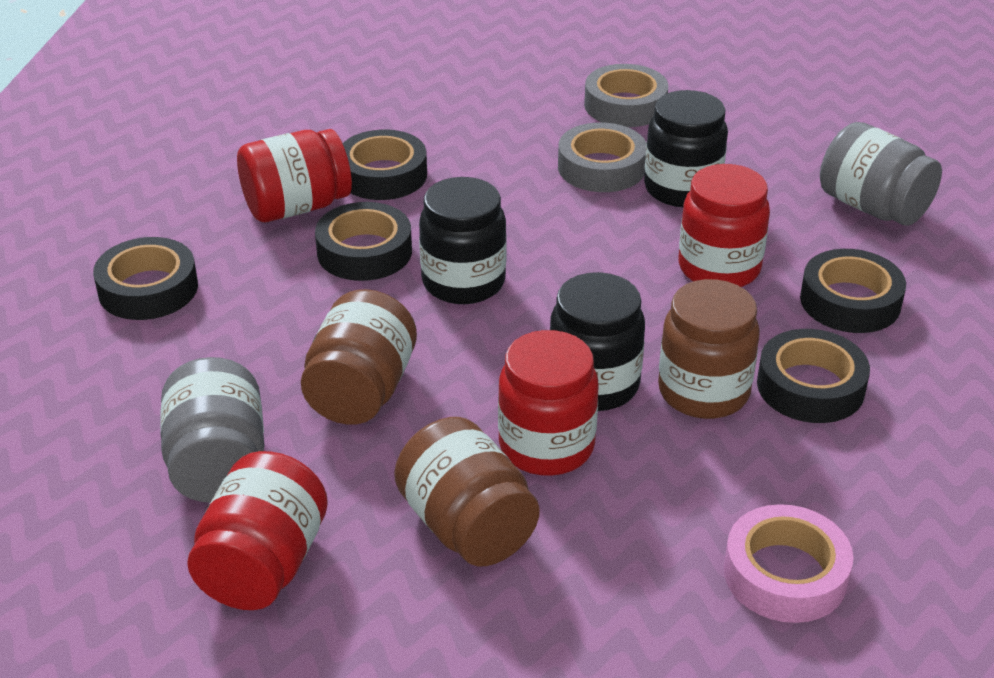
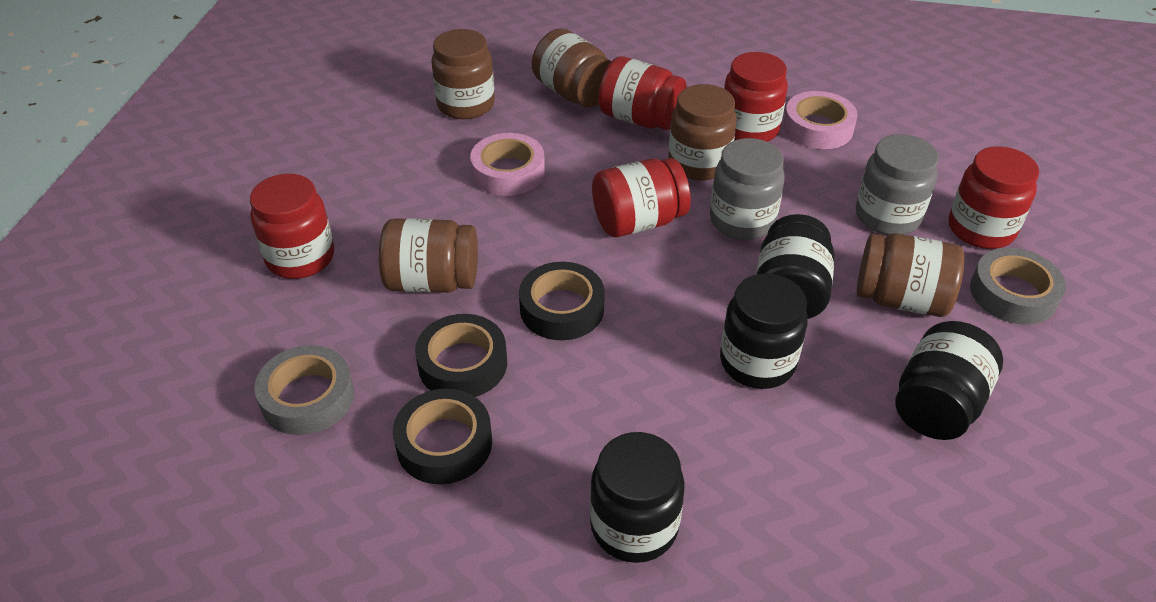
black jar: [419,177,507,304] [550,272,645,411] [644,90,728,207] = 3 -> [590,432,685,563] [720,273,808,389] [756,214,834,319] [895,321,1003,440] = 4
black tape: [93,237,198,320] [315,202,412,281] [343,129,427,200] [757,329,870,423] [800,249,906,333] = 5 -> [393,389,492,484] [415,314,507,397] [519,262,605,340] = 3
brown jar: [301,289,417,425] [394,417,540,566] [658,279,760,419] = 3 -> [379,218,478,293] [431,29,495,119] [532,29,611,107] [668,84,737,180] [857,233,964,317] = 5
pink tape: [724,504,854,623] = 1 -> [470,133,545,196] [783,91,858,149] = 2
red jar: [187,451,328,610] [237,129,352,222] [498,330,599,476] [679,164,770,287] = 4 -> [250,174,334,279] [592,158,691,237] [598,56,686,130] [724,52,788,142] [949,146,1039,249] = 5

